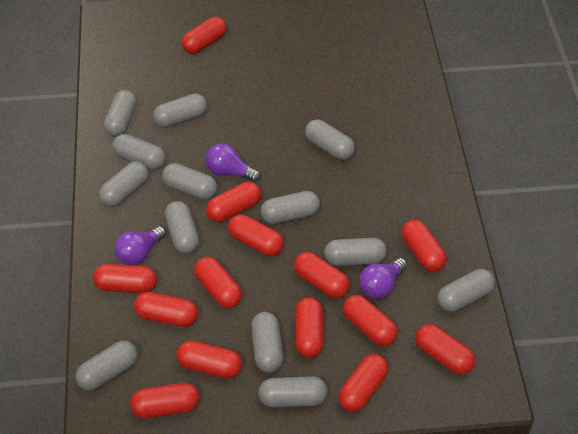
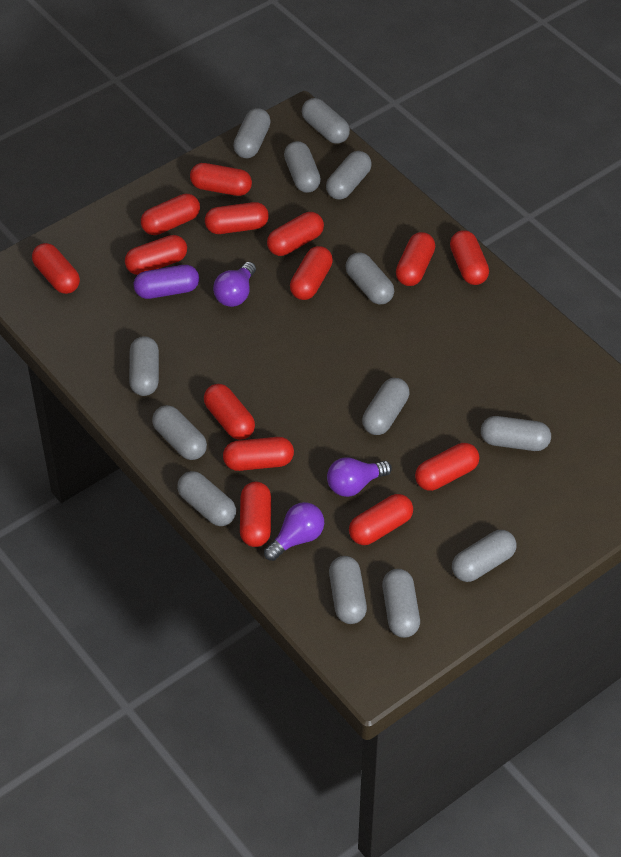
purple capsule: none = 0 -> [134,265,199,299] = 1

